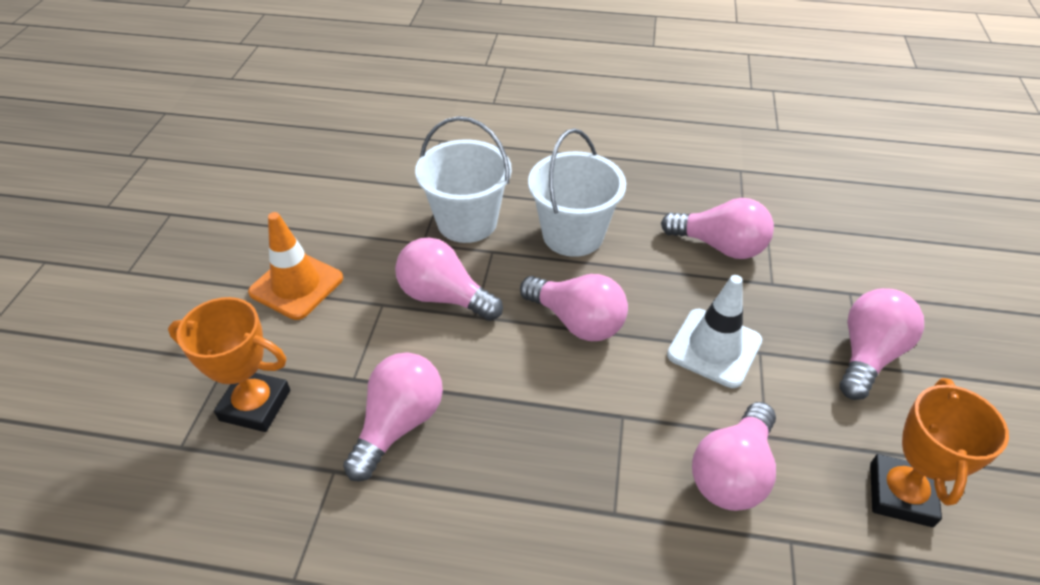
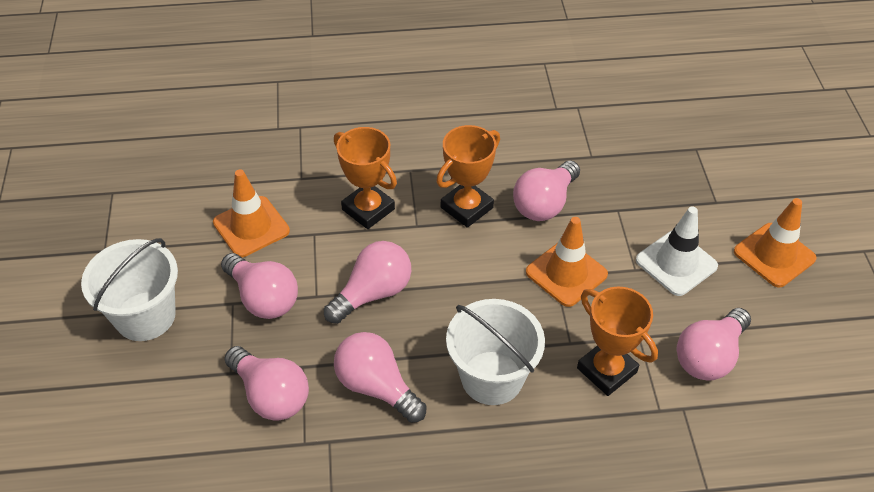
orange traffic cone: [248,212,343,320] = 1 -> [213,169,290,258] [526,217,608,307] [734,198,816,287] = 3
orange trophy: [168,297,290,432] [870,378,1009,527] = 2 -> [334,127,397,229] [436,125,500,228] [577,287,658,396] = 3

